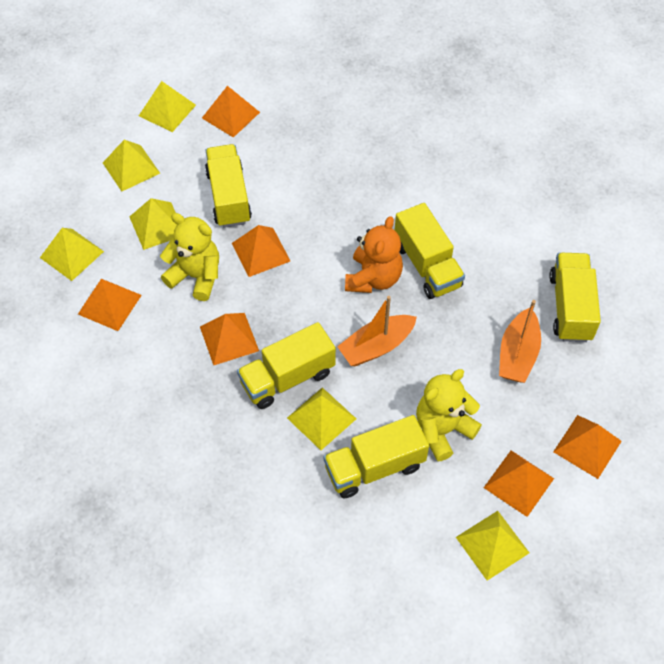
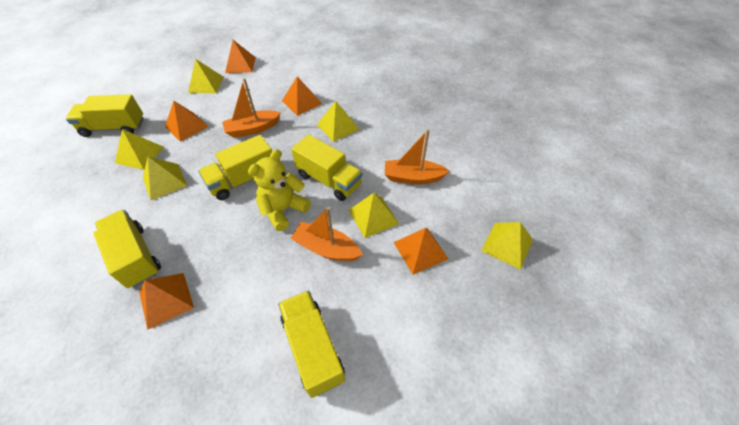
orange boat: [337,296,417,366] [499,300,541,383] = 2 -> [222,78,281,138] [291,207,363,261] [385,130,449,184] = 3
orange pyramid: [78,279,142,331] [200,313,259,365] [202,86,260,138] [232,225,290,277] [484,451,554,517] [553,415,622,479] = 6 -> [139,273,194,330] [165,101,209,142] [225,40,256,73] [282,76,322,116] [393,228,448,275] = 5
orange teddy bear: [345,216,403,293] = 1 -> none = 0
yellow teddy bear: [160,213,219,301] [416,369,482,461] = 2 -> [248,149,311,231] = 1

